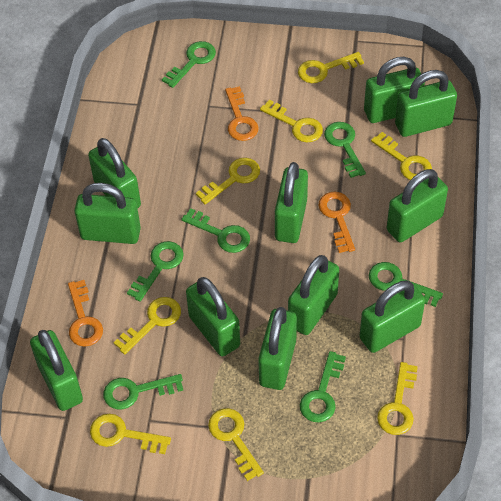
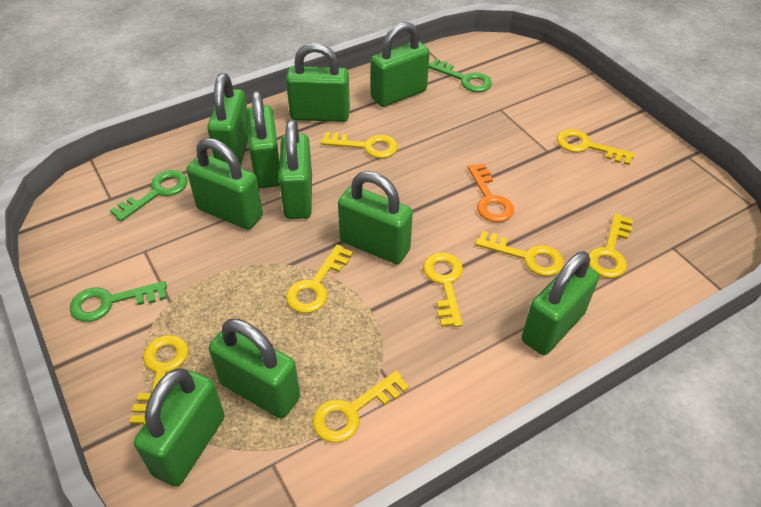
green key: [103,374,183,410] [127,241,184,302] [162,41,216,88] [181,208,250,253] [300,351,346,422] [324,122,366,178] [369,262,443,307] = 7 -> [70,281,167,322] [110,170,188,222] [429,59,492,92] = 3
green padlock: [30,330,83,411] [74,183,141,244] [88,138,141,209] [186,277,240,356] [258,307,297,390] [275,162,308,243] [288,255,339,335] [359,281,425,353] [364,57,425,123] [387,169,448,242] [395,70,457,137] = 11 -> [134,368,225,487] [186,138,263,230] [207,73,248,166] [209,319,300,419] [246,91,280,188] [279,119,312,219] [286,43,350,122] [338,171,413,264] [371,22,430,107] [522,251,599,355] = 10
orange key: [68,280,103,347] [225,86,259,141] [319,192,355,253] = 3 -> [468,163,514,222] = 1

